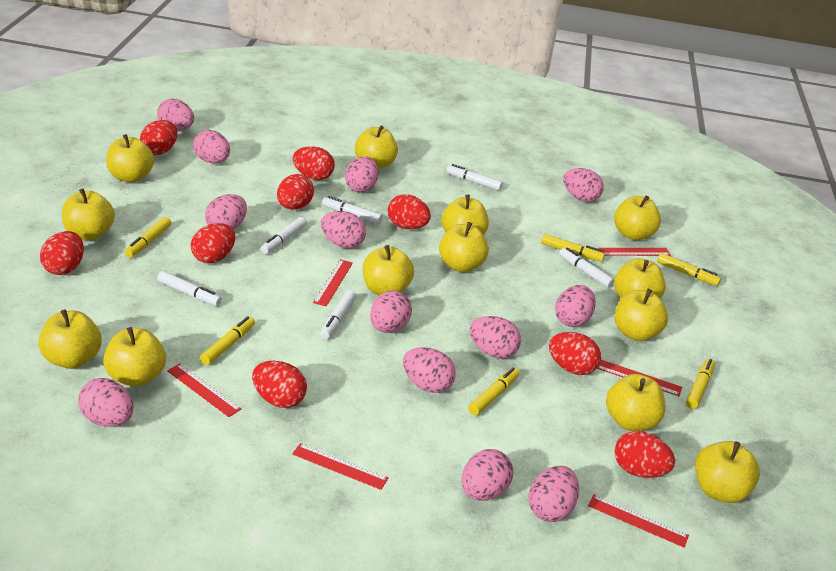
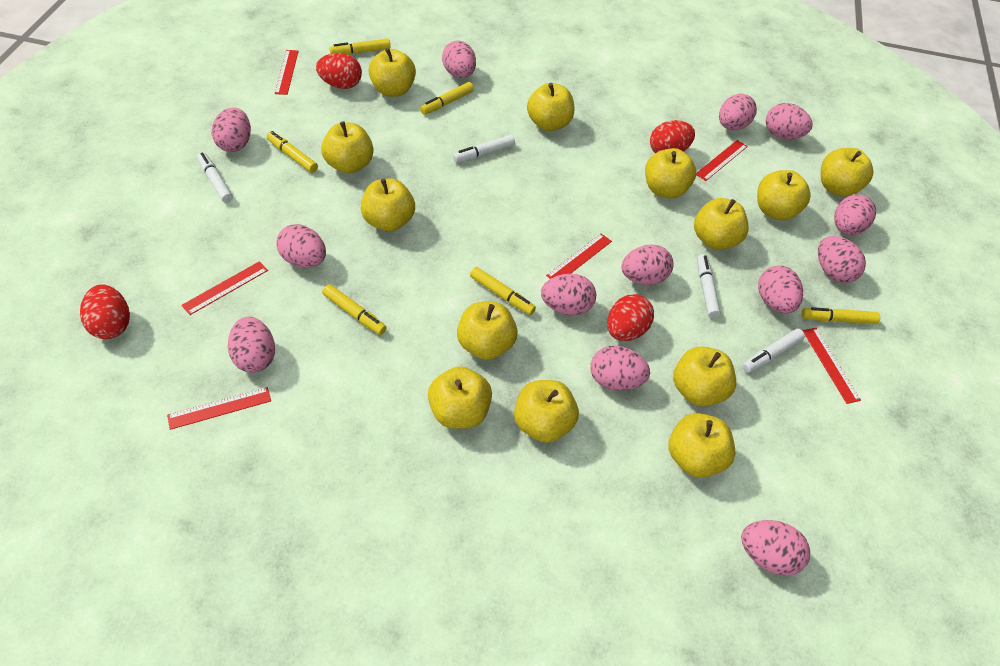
red egg: [40,231,84,275] [140,120,177,155] [191,223,235,263] [252,361,307,408] [277,174,314,209] [293,146,335,180] [388,194,431,229] [549,332,601,375] [614,431,675,478] = 9 -> [80,284,130,339] [316,53,362,89] [607,294,654,341] [650,120,695,153] = 4
white marker: [157,271,222,306] [261,217,307,254] [320,290,356,339] [322,196,382,224] [446,164,503,191] [559,248,614,288] = 6 -> [197,152,233,203] [453,135,515,163] [697,254,721,318] [742,329,805,373] = 4

